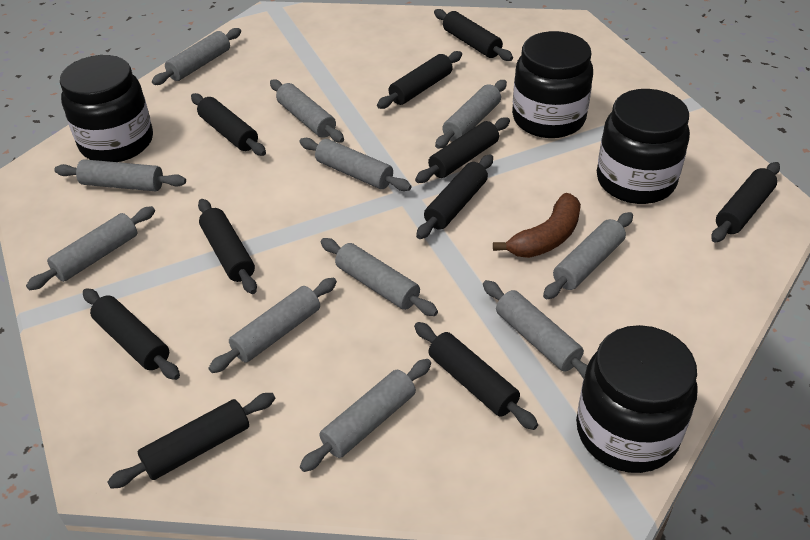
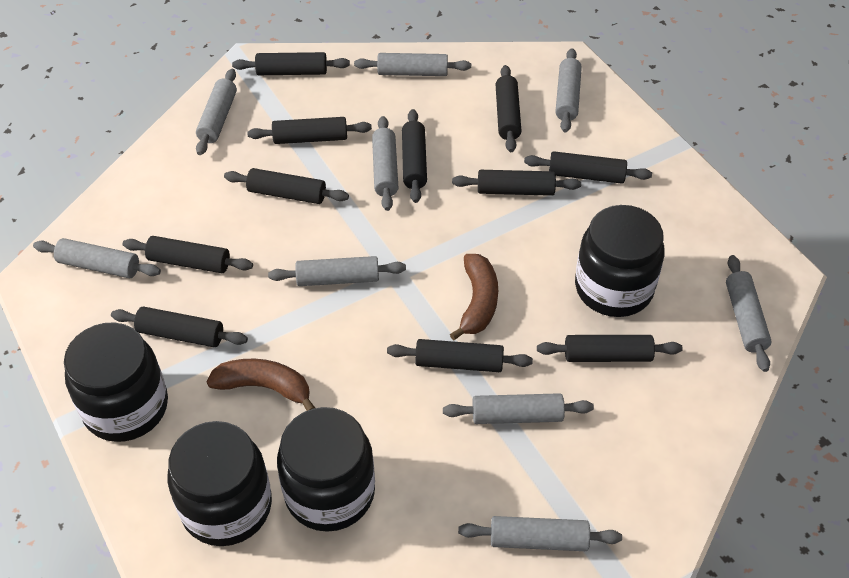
black rolling pin: [83,288,180,380] [107,393,275,489] [191,93,266,156] [198,199,257,294] [377,51,462,109] [414,322,538,430] [415,117,510,183] [416,154,493,239] [434,9,513,61] [711,162,780,243] = 10 -> [111,307,248,347] [123,236,253,273] [224,168,349,204] [232,52,350,75] [247,117,372,144] [387,339,533,372] [402,109,427,203] [452,170,581,196] [495,65,522,152] [524,151,652,184] [537,335,683,362] = 11
brown banana: [493,193,581,258] = 1 -> [207,359,315,411] [450,254,498,340] = 2
grey rolling pin: [26,206,155,290] [54,159,186,191] [152,28,241,85] [208,278,337,373] [270,80,344,143] [299,138,411,191] [300,359,431,472] [321,238,438,316] [435,80,507,149] [483,280,588,379] [543,212,633,299] = 11 -> [33,238,161,278] [196,69,237,155] [268,256,406,286] [354,53,471,76] [372,116,398,211] [443,393,594,424] [458,516,622,551] [555,48,582,133] [726,255,772,372] = 9

